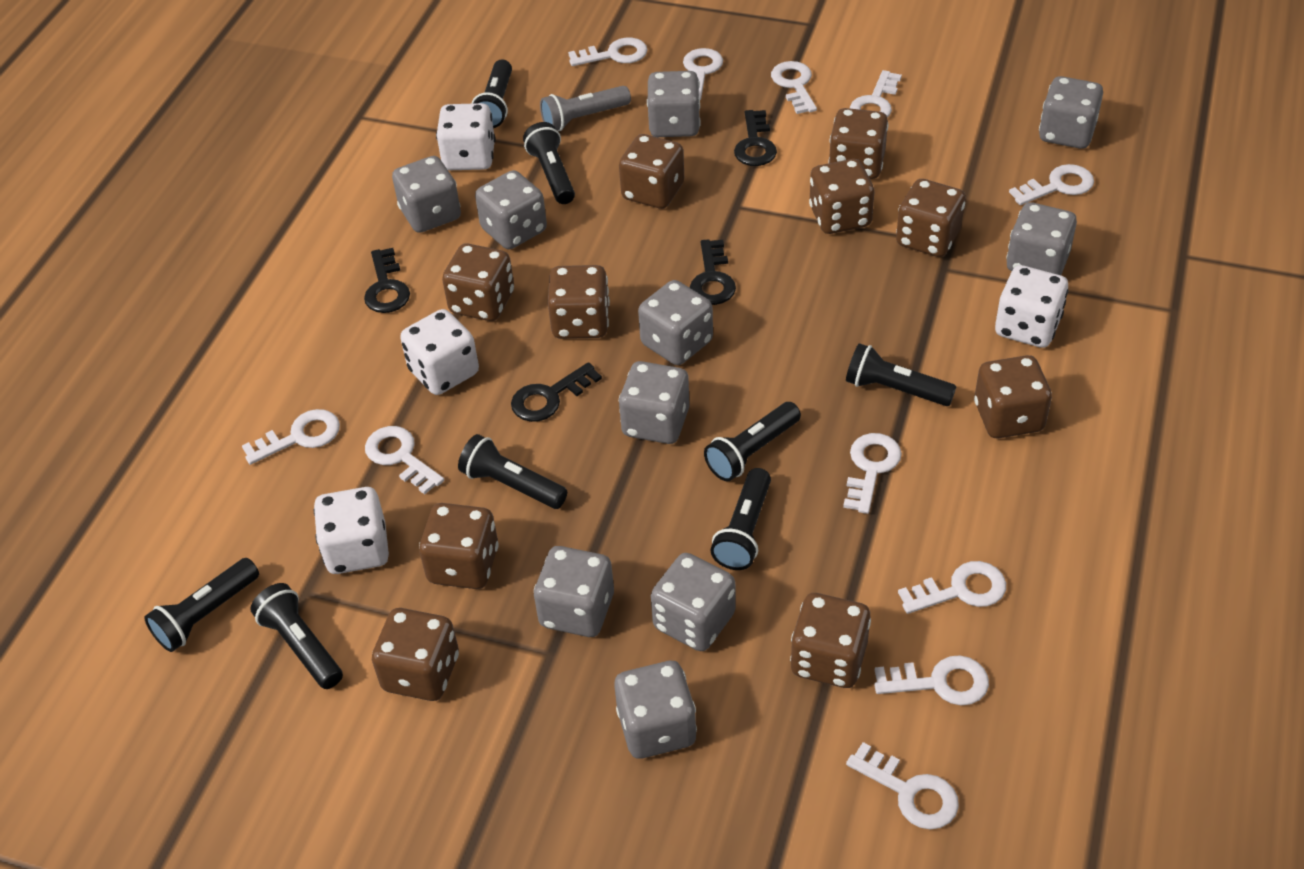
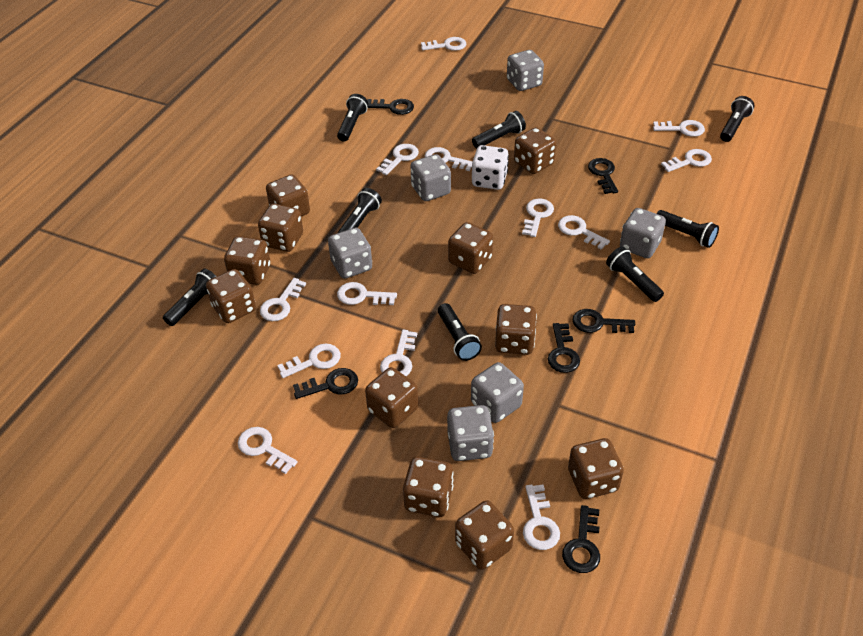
black key: [364,248,410,313] [511,362,602,422] [690,239,736,305] [734,110,777,166] = 4 -> [293,368,358,399] [367,99,414,115] [548,323,580,373] [562,505,600,573] [573,309,635,333] [588,158,618,194] = 6
brown dice: [372,608,459,701] [419,503,499,589] [442,243,514,321] [548,265,610,339] [619,134,684,209] [790,593,871,688] [809,159,874,234] [828,108,889,179] [896,179,965,257] [974,355,1052,438] = 10 -> [206,269,256,323] [224,236,270,285] [258,204,303,252] [266,174,310,217] [365,367,419,428] [403,457,454,517] [448,222,493,274] [455,500,514,570] [495,304,537,355] [514,127,556,174] [568,438,624,499] = 11
grey dice: [392,156,461,233] [475,170,547,249] [534,546,614,637] [614,661,697,759] [619,361,690,444] [638,280,713,365] [647,71,701,137] [651,553,736,651] [1006,202,1077,275] [1039,76,1103,149] = 10 -> [328,228,372,279] [410,154,451,201] [447,405,494,461] [471,362,524,423] [507,50,544,91] [620,208,666,258] = 6
grey flashlight: [540,86,631,131] = 1 -> none = 0
white dice: [314,487,389,574] [400,309,479,395] [436,103,495,170] [995,265,1068,348] = 4 -> [472,145,509,190] = 1
white key: [242,409,340,465] [365,426,444,494] [568,38,648,66] [683,48,723,100] [771,61,817,114] [843,433,902,514] [846,742,959,829] [850,70,902,118] [874,655,989,705] [898,561,1006,614] [1009,164,1094,205] = 11 -> [238,427,298,474] [260,278,306,321] [277,343,341,378] [337,282,397,305] [376,144,419,175] [380,330,417,376] [421,37,466,51] [425,147,473,171] [522,199,554,237] [523,484,560,550] [558,215,610,249] [653,120,705,137] [661,149,712,172] = 13

